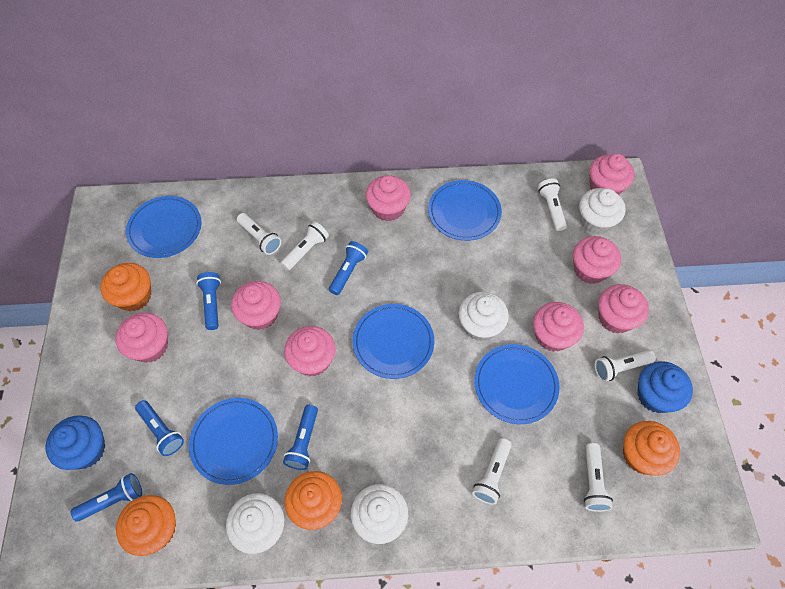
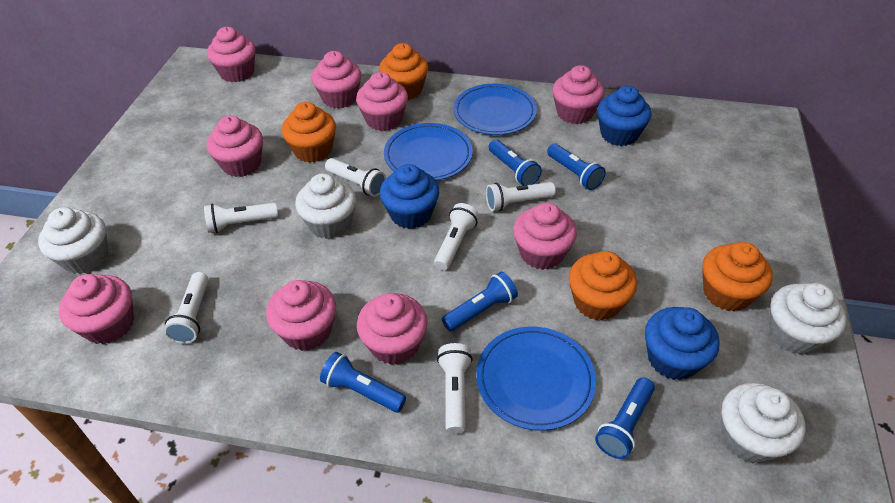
blue cupcake: [45,415,105,470] [638,361,693,413] = 2 -> [380,164,439,229] [597,86,652,146] [645,307,720,380] = 3
blue plate: [126,196,201,258] [189,398,278,485] [353,304,434,379] [428,180,502,241] [474,344,559,424] = 5 -> [384,123,473,181] [453,84,537,135] [476,326,596,431] = 3
pink cupcake: [116,313,168,363] [231,281,281,330] [284,326,336,377] [366,175,411,221] [533,302,584,352] [573,236,621,284] [589,154,634,195] [598,284,649,334] = 8 -> [59,274,134,344] [207,27,255,82] [207,115,263,177] [266,280,336,351] [311,51,361,109] [356,72,408,131] [357,293,428,365] [513,203,577,270] [552,65,604,124] = 9

